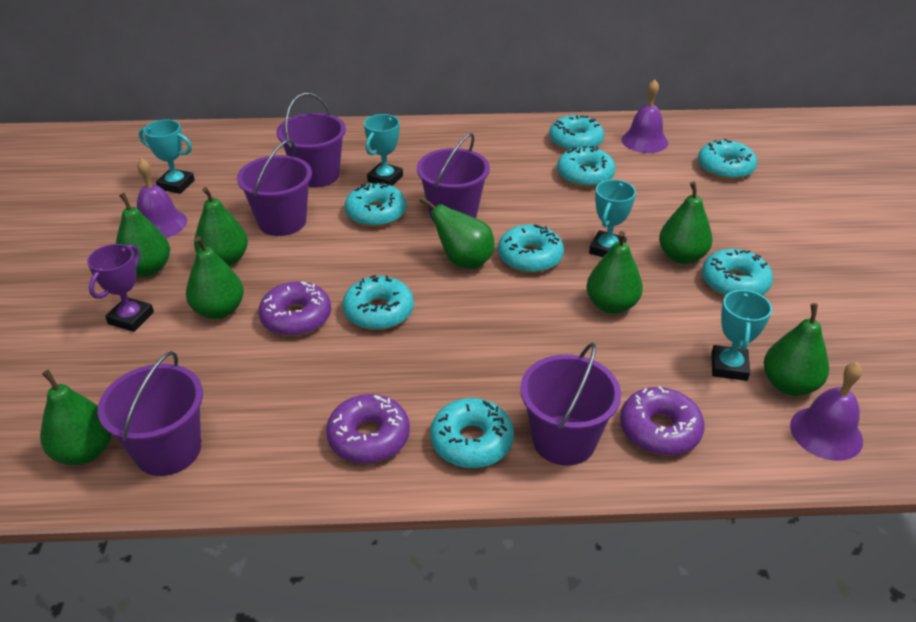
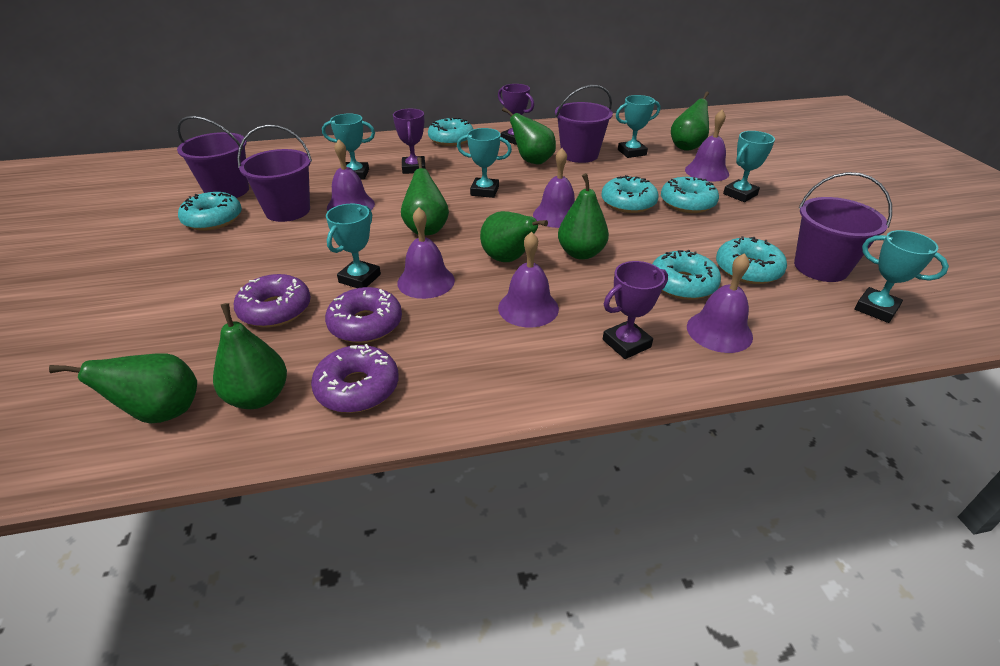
green pear: [40,370,112,465] [116,193,170,277] [186,236,244,319] [194,187,248,266] [419,197,495,269] [586,231,643,314] [659,181,713,264] [764,303,829,396] = 8 -> [49,353,197,424] [213,303,287,409] [401,157,449,236] [480,211,548,262] [502,107,556,164] [558,173,609,260] [671,91,709,151] = 7
purple bell: [137,158,187,238] [622,80,668,153] [790,362,863,461] = 3 -> [327,139,375,211] [397,207,455,299] [498,232,559,328] [533,148,575,228] [685,110,729,181] [687,253,753,353] = 6
purple bucket: [97,351,203,476] [237,139,312,236] [277,93,346,188] [417,133,490,222] [520,343,621,465] = 5 -> [177,116,249,198] [237,125,312,222] [555,85,613,163] [794,172,892,282] = 4
purple trophy: [87,244,154,332] = 1 -> [393,109,425,174] [498,84,534,145] [603,261,668,359] = 3
turquoise donut: [342,275,414,330] [345,182,406,227] [430,398,514,468] [498,224,564,273] [549,115,604,151] [557,146,616,187] [698,139,757,180] [702,249,773,296] = 8 -> [178,192,242,231] [428,118,473,146] [601,175,659,213] [652,250,721,300] [661,177,719,213] [716,236,787,284] = 6
turquoise trophy: [139,120,195,194] [364,114,403,186] [589,179,636,257] [711,289,772,381] = 4 -> [322,114,375,179] [326,204,381,288] [457,128,512,198] [616,95,660,158] [723,131,775,202] [854,230,949,323] = 6

